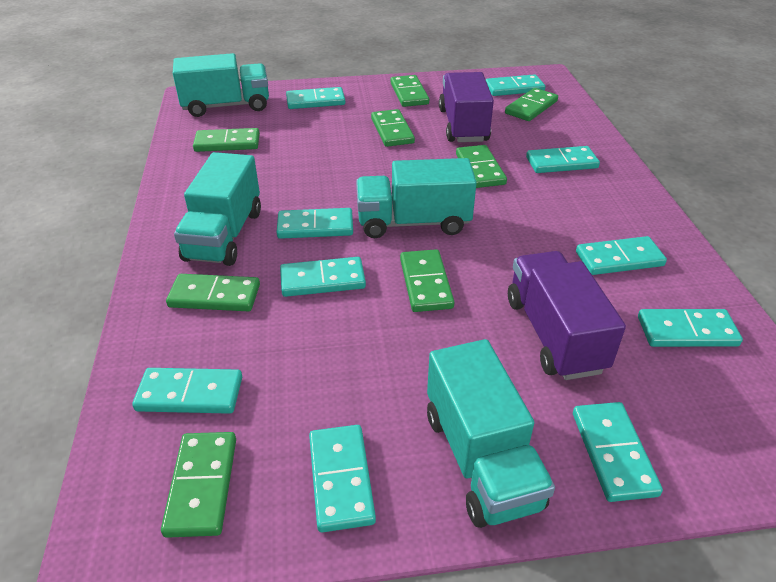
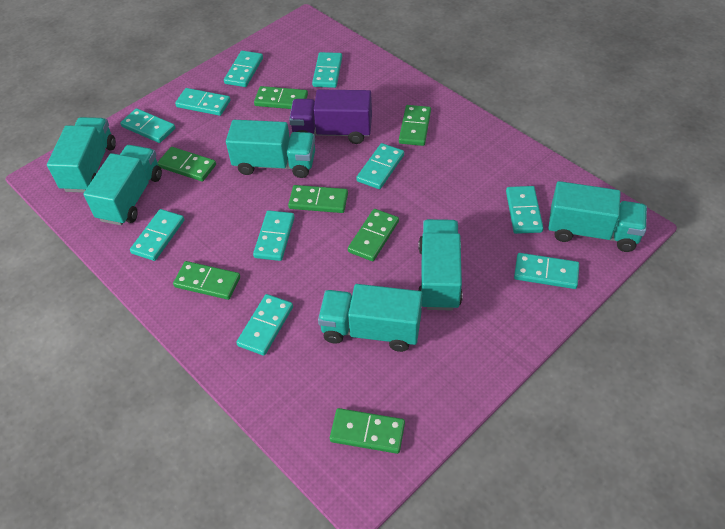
green domino: [161,432,236,538] [166,274,260,311] [193,128,260,152] [371,109,415,147] [390,75,429,107] [400,249,454,312] [456,145,507,188] [505,88,558,121] = 8 -> [157,147,216,182] [173,261,240,300] [254,86,308,109] [288,185,348,213] [330,408,405,454] [348,209,399,261] [399,105,431,146] = 7
purple truck: [439,72,494,142] [508,251,626,380] = 2 -> [289,89,372,144] = 1
turquoise truck: [173,53,269,117] [174,152,261,266] [356,158,477,238] [427,339,555,528] = 4 -> [47,117,116,193] [83,145,162,226] [226,120,315,178] [318,284,422,352] [418,219,463,311] [548,181,647,252] = 6

